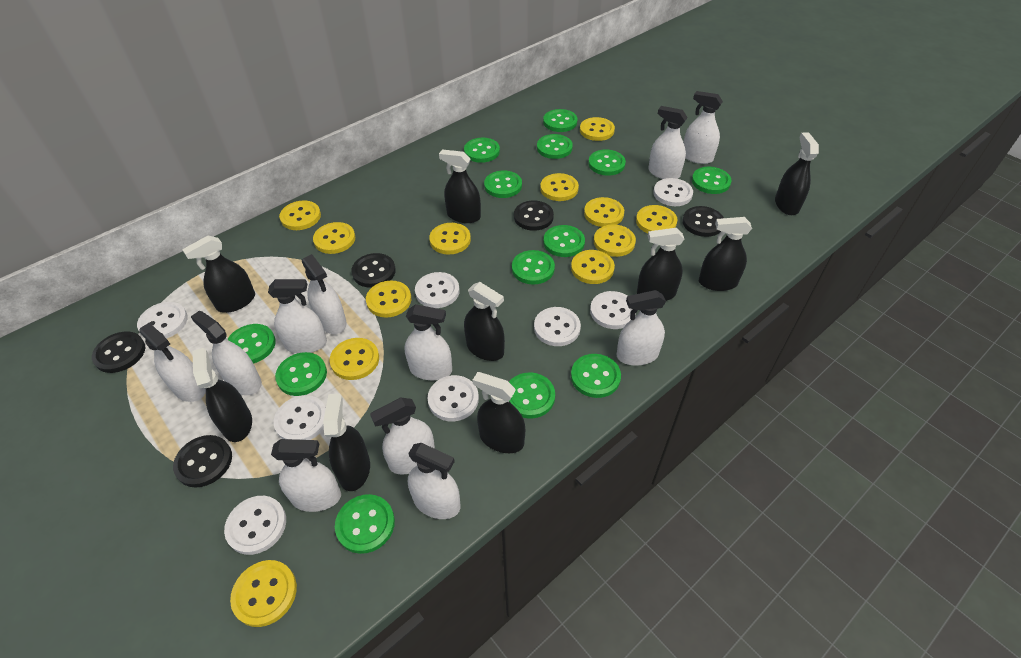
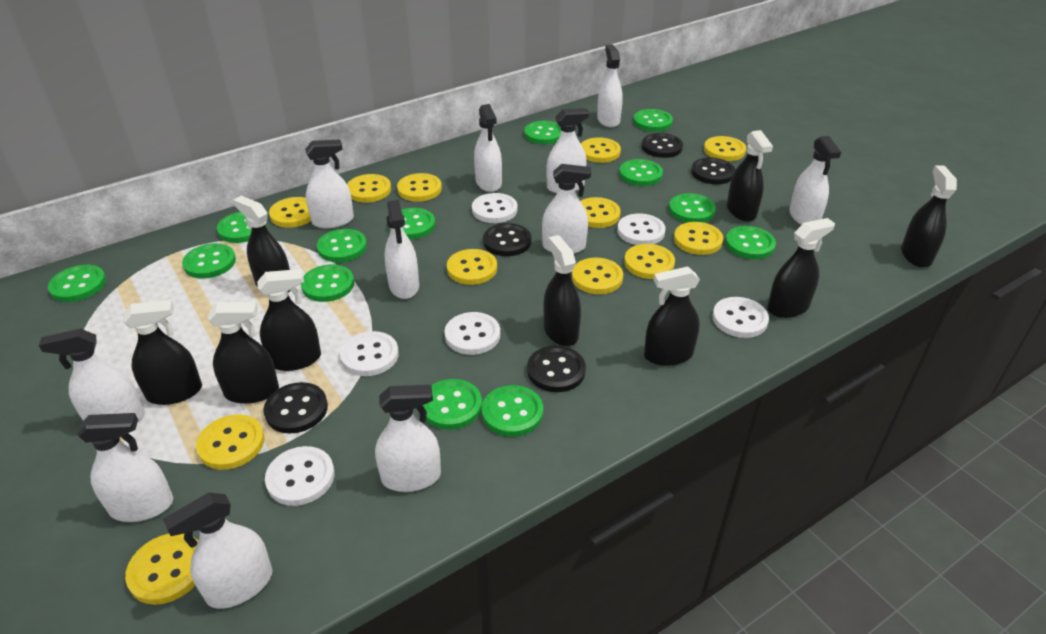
white button: [137,302,188,339] [224,496,286,555] [274,395,326,440] [415,272,460,308] [427,375,479,421] [534,307,581,346] [590,291,636,329] [653,178,693,206] = 8 -> [265,446,335,506] [340,331,399,376] [445,312,500,355] [472,193,518,223] [617,213,666,245] [712,297,769,338] = 6

